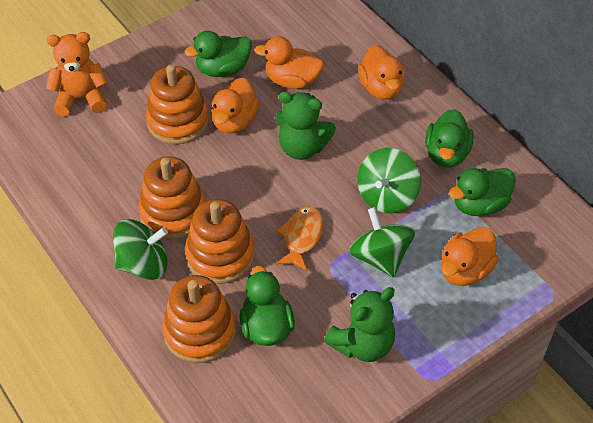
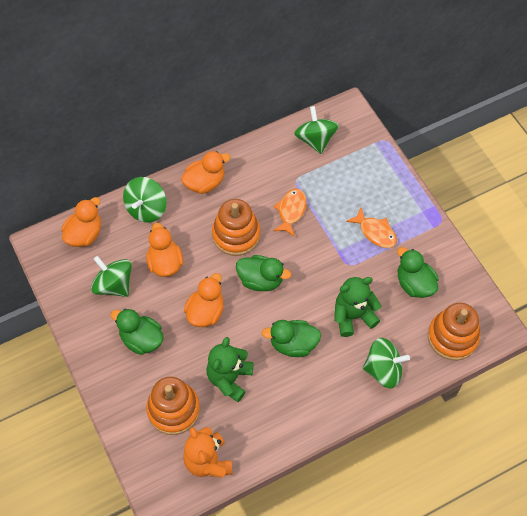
green spinning top: [113,219,168,280] [349,207,415,277] [357,148,421,213] = 3 -> [91,256,132,297] [123,177,167,223] [294,106,339,154] [363,338,410,388] = 4
orange fish: [276,206,324,272] = 1 -> [273,189,307,237] [346,207,397,248] = 2
orange stacking toy: [138,156,206,239] [145,65,209,144] [162,275,236,363] [185,199,255,284] = 4 -> [146,377,200,435] [212,199,260,256] [428,303,480,361] = 3

